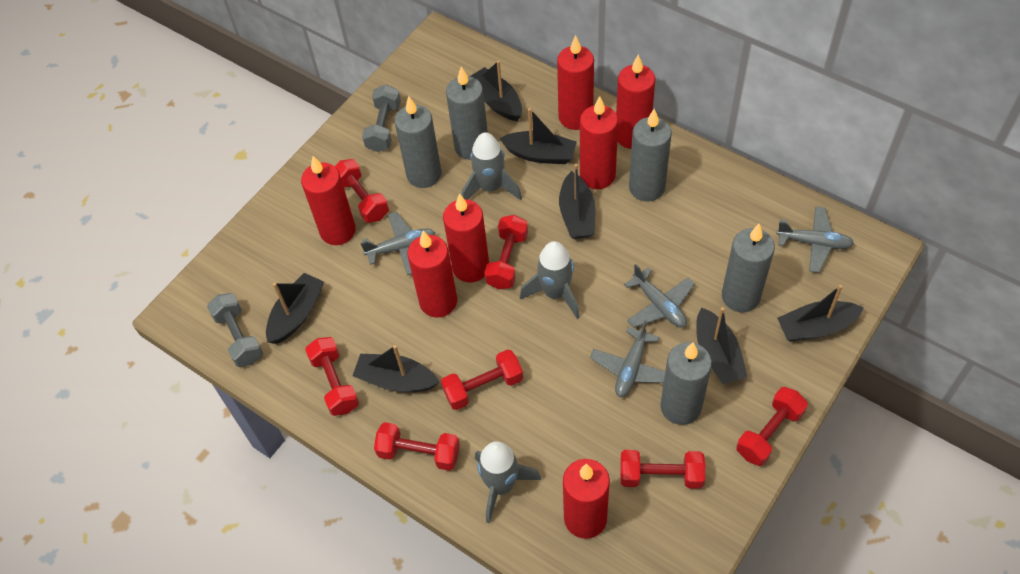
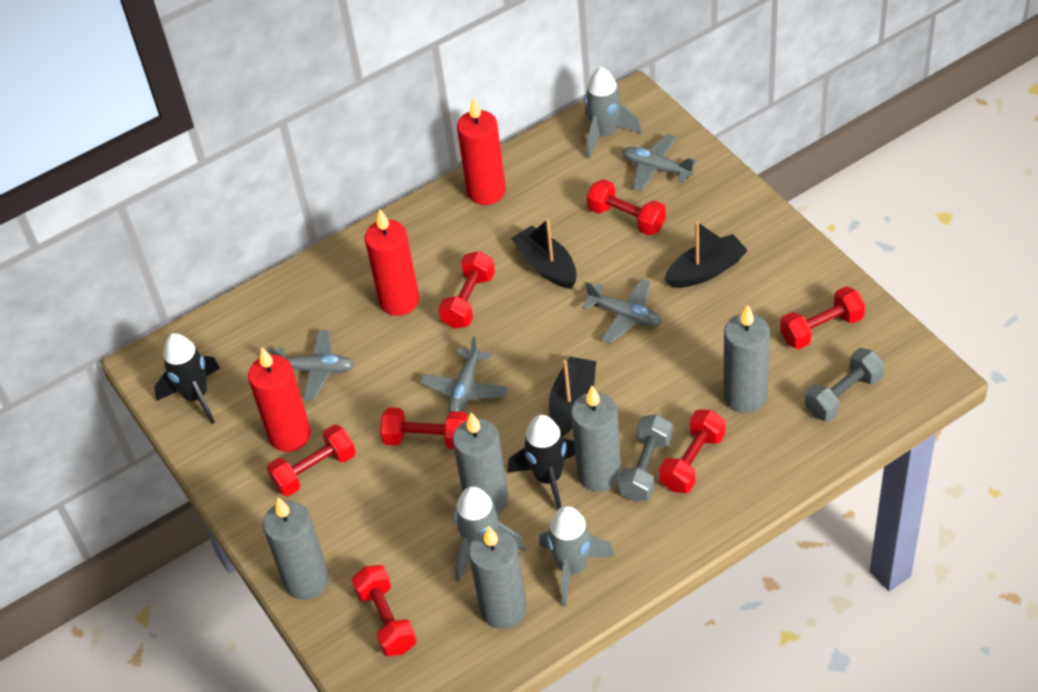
black boat: [266,273,324,344] [352,345,439,392] [470,60,522,121] [499,108,577,164] [559,164,595,239] [696,307,748,384] [777,285,864,342] = 7 -> [511,218,577,289] [549,357,596,436] [664,221,748,288] = 3
black rocket: none = 0 -> [154,333,220,424] [507,414,575,509] = 2
red candle: [301,156,356,245] [408,231,457,318] [443,193,489,283] [557,35,594,130] [563,459,610,539] [580,96,618,189] [616,54,655,149] = 7 -> [248,347,311,452] [364,210,419,316] [457,98,506,205] = 3

